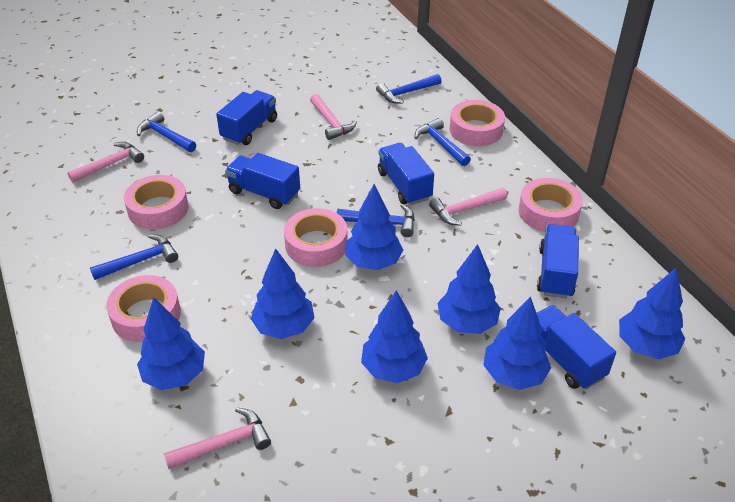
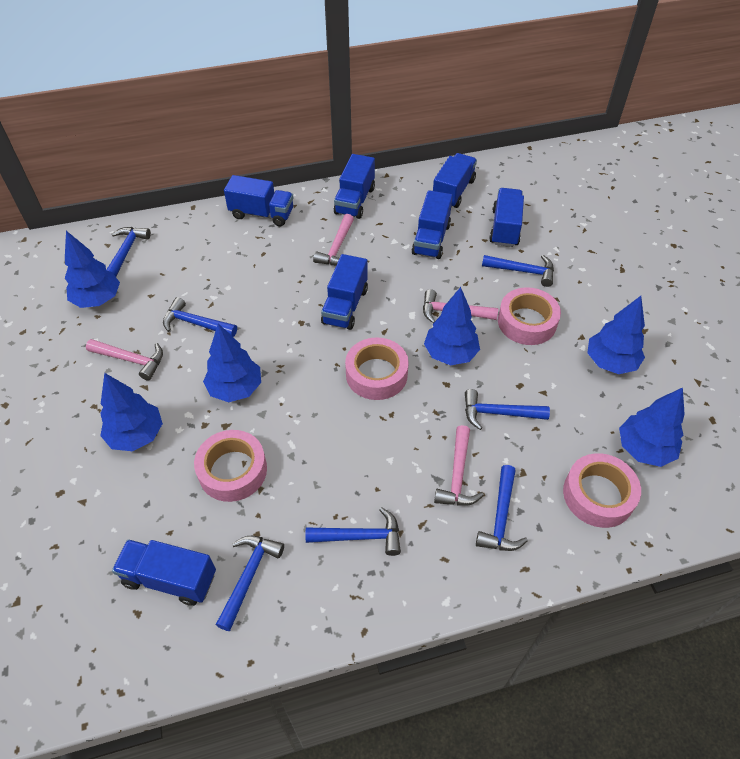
blue hammer: [90,234,178,280] [137,111,196,152] [337,204,415,237] [376,74,442,104] [415,118,471,166] = 5 -> [106,227,151,277] [163,297,237,337] [216,536,284,631] [305,507,401,556] [465,389,550,430] [476,465,528,551] [482,255,554,287] = 7
blue tree: [137,297,205,390] [251,248,315,339] [345,184,403,270] [361,290,428,383] [437,244,501,334] [484,296,551,390] [619,267,685,359] = 7 -> [65,231,120,308] [100,373,163,451] [203,323,261,402] [424,287,480,366] [587,296,645,374] [619,387,685,467] = 6
blue truck: [216,90,277,145] [225,153,300,209] [378,143,434,205] [537,224,579,298] [537,305,616,390] = 5 -> [112,539,216,606] [224,175,293,226] [321,254,368,330] [334,154,375,219] [412,190,452,259] [433,153,477,208] [489,188,524,247] = 7
pink tape: [106,275,181,342] [124,175,189,230] [284,208,348,267] [450,100,505,146] [519,178,583,232] = 5 -> [194,430,267,502] [345,337,409,400] [498,287,561,345] [563,453,641,528] = 4

